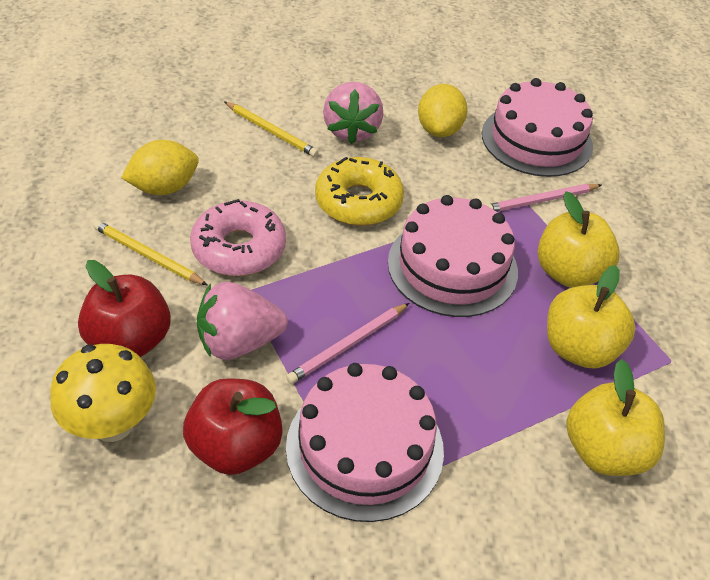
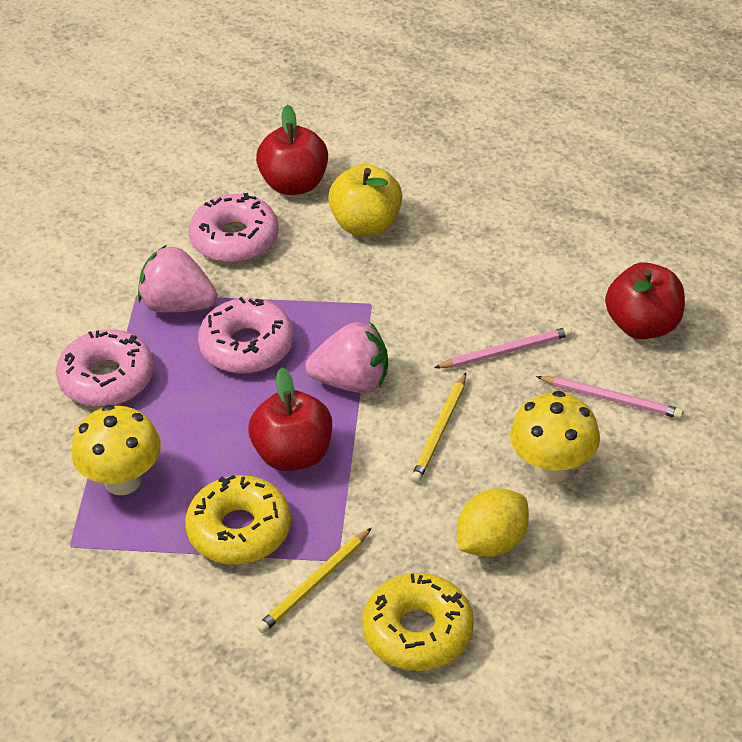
pink cake: [286,363,444,522] [388,195,518,317] [482,78,593,177] = 3 -> none = 0
pink donut: [190,199,286,276] = 1 -> [56,329,154,407] [189,193,279,263] [198,297,294,374] = 3
red apple: [78,260,171,357] [183,378,283,475] = 2 -> [249,368,332,471] [256,105,328,195] [605,262,685,339] = 3
yellow apple: [538,191,620,288] [547,265,635,369] [567,359,665,476] = 3 -> [328,164,402,236] = 1
yellow donut: [315,157,404,226] = 1 -> [185,475,291,565] [362,573,474,671] = 2
yellow lemon: [121,140,199,195] [418,84,468,137] = 2 -> [458,488,529,557] = 1
yellow mushroom: [50,344,156,442] = 1 -> [72,405,161,495] [510,391,600,483] = 2

